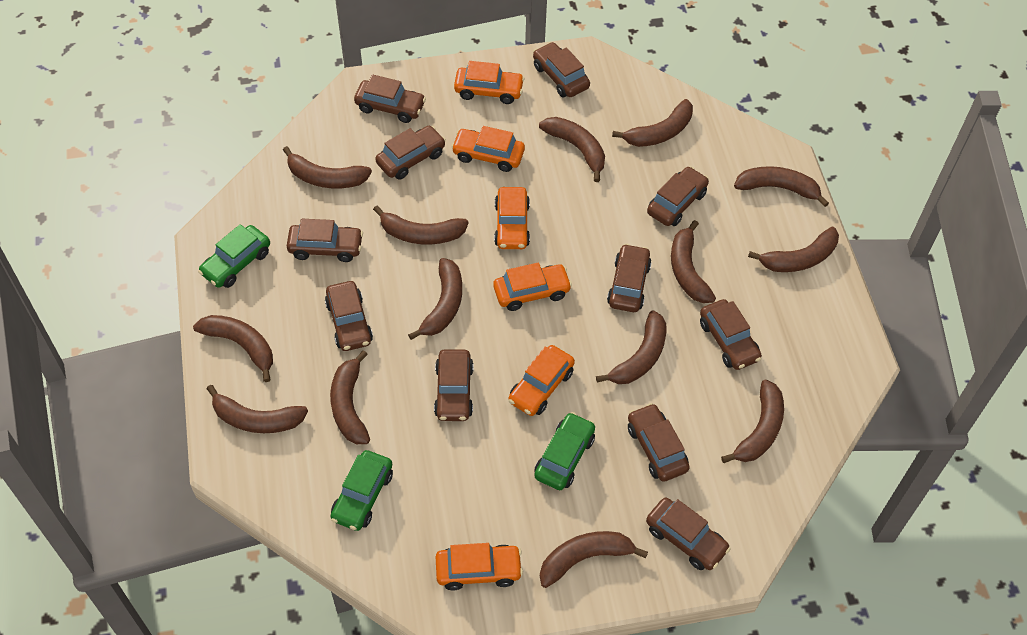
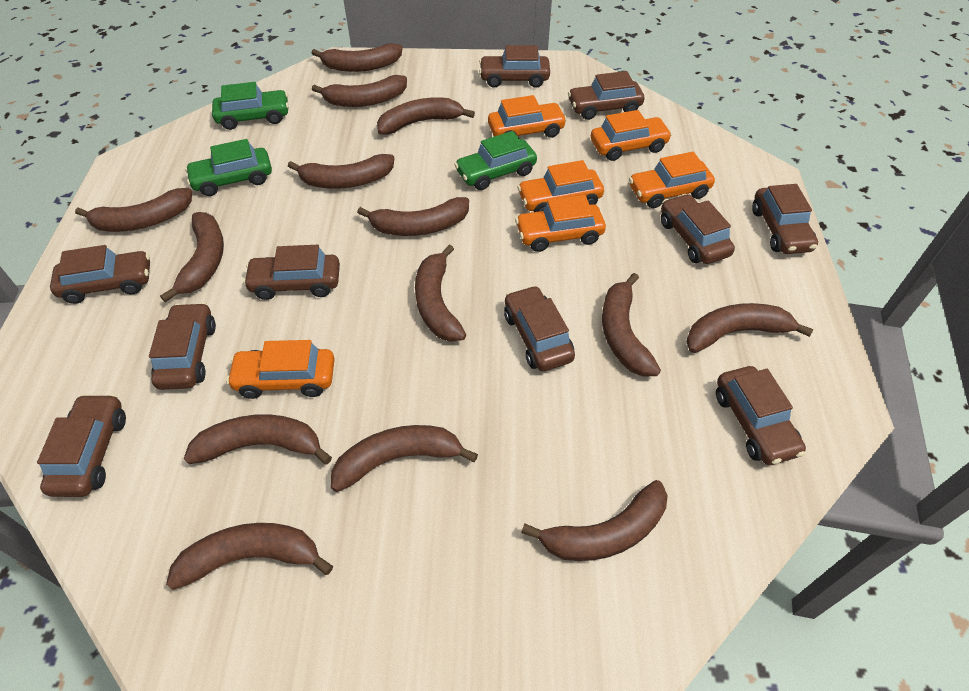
brown car: [287,219,363,262] [325,281,373,351] [354,75,426,123] [375,126,446,180] [434,349,474,421] [533,42,590,98] [607,244,652,312] [628,403,690,482] [646,498,730,570] [647,166,709,226] [700,299,762,370] = 11 -> [37,394,126,497] [50,245,150,304] [149,302,216,390] [243,245,340,300] [479,45,550,88] [504,285,575,371] [568,71,644,120] [661,194,735,264] [716,366,806,465] [752,184,818,254] = 10

